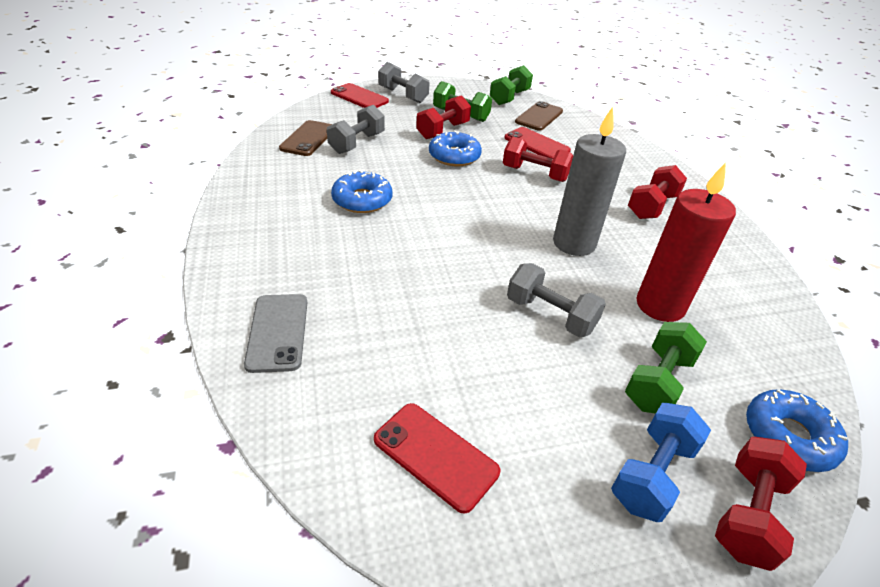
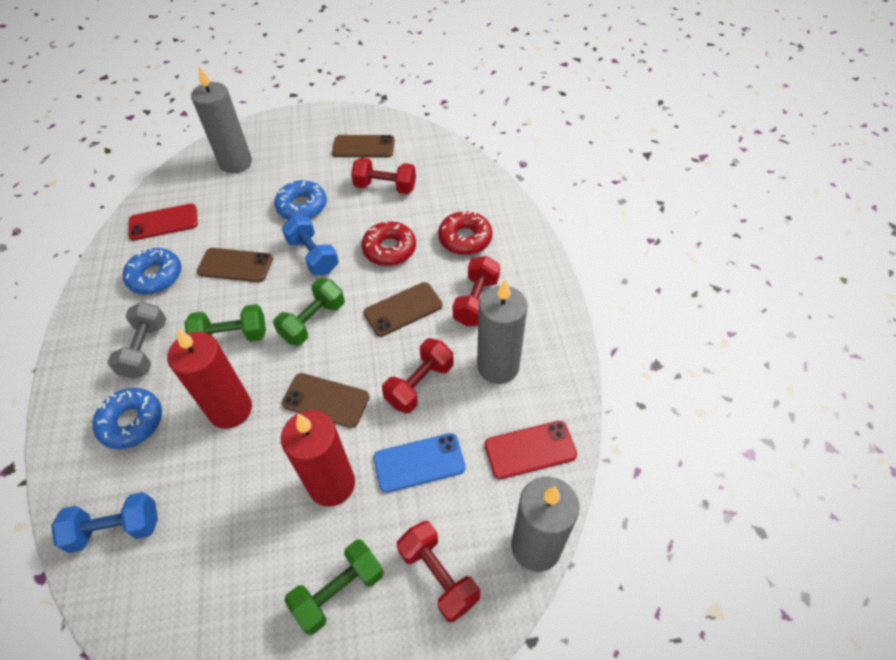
blue dumbbell: [611,403,711,522] = 1 -> [51,492,158,553] [282,216,339,275] = 2
blue phone: none = 0 -> [374,433,465,493] = 1
brown phone: [279,120,332,156] [515,101,563,131] = 2 -> [197,248,273,282] [282,373,369,428] [332,135,395,158] [364,282,442,337] = 4
grey candle: [553,106,626,256] = 1 -> [191,66,252,173] [477,279,528,384] [511,477,580,572] = 3
grey dumbbell: [327,105,385,154] [378,62,430,103] [507,263,606,338] = 3 -> [107,302,166,379] = 1
grey phone: [244,294,307,373] = 1 -> none = 0
red candle: [636,162,736,322] = 1 -> [167,329,252,429] [281,410,355,507] = 2
red donut: none = 0 -> [361,221,416,266] [438,210,492,255] = 2
red phone: [331,83,389,108] [374,403,500,514] [504,127,571,159] = 3 -> [128,204,198,241] [485,421,577,479] = 2

